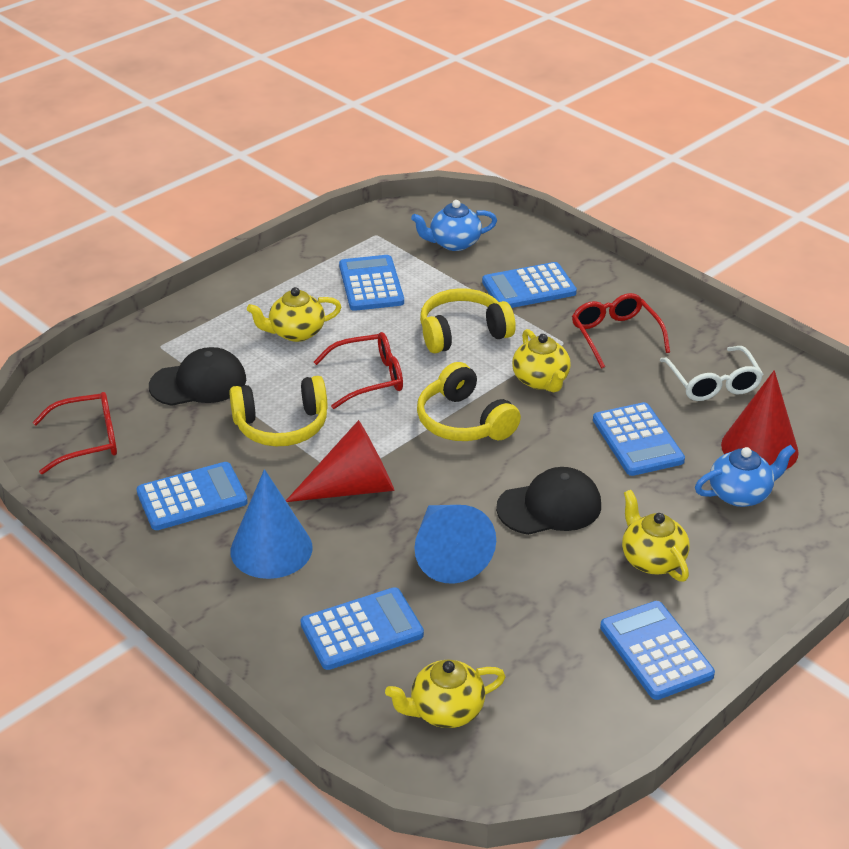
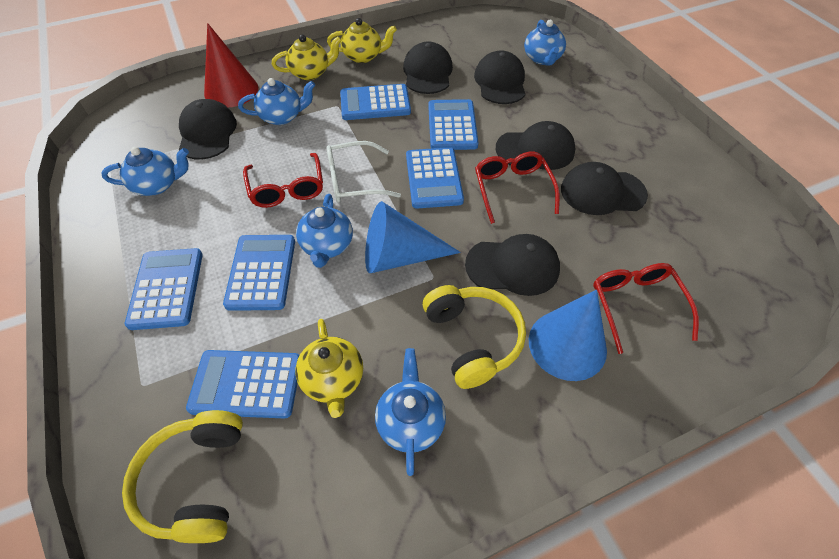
black cap: [149,347,246,406] [496,467,601,535] = 2 -> [179,99,237,160] [403,41,453,94] [465,234,560,296] [474,50,525,104] [496,121,575,170] [561,162,648,215] = 6
blue teapot: [411,200,497,251] [695,445,795,507] = 2 -> [101,147,189,196] [238,78,315,125] [296,194,353,268] [375,348,446,476] [524,20,566,65] = 5
red cone: [286,420,394,502] [721,370,799,469] = 2 -> [204,23,258,107] = 1
yellow headphones: [229,376,327,446] [417,362,521,441] [420,288,516,353] = 3 -> [122,410,243,543] [423,285,526,389] = 2
yellow teapot: [247,287,342,342] [385,659,506,728] [512,329,571,392] [622,490,690,582] = 4 -> [272,35,342,80] [296,319,363,418] [327,18,397,63] = 3

